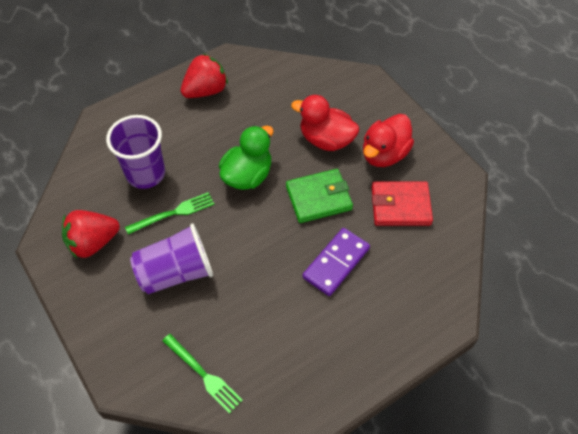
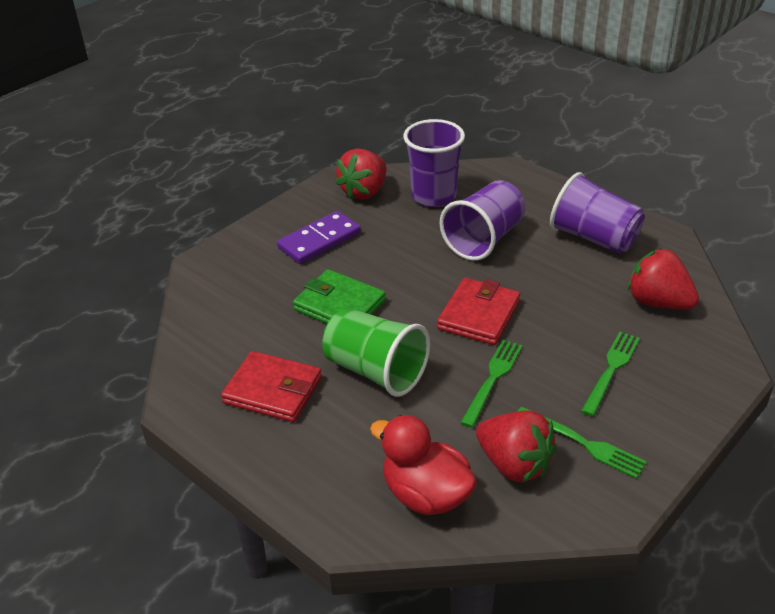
green cup: none = 0 -> [322,308,430,397] = 1
green duck: [219,126,273,190] = 1 -> none = 0
green fork: [125,192,215,234] [162,334,243,414] = 2 -> [460,340,523,428] [518,407,647,478] [581,332,640,416] = 3
purple cup: [106,115,165,189] [130,223,213,294] = 2 -> [403,119,465,207] [440,180,525,261] [550,172,645,254] = 3
red duck: [291,95,359,151] [363,114,414,167] = 2 -> [370,415,477,515] = 1
red strawberry: [62,210,120,258] [181,54,228,98] = 2 -> [335,148,386,200] [476,410,557,483] [628,248,699,310] = 3
red wallet: [372,181,433,226] = 1 -> [221,351,322,422] [437,278,520,345] = 2

